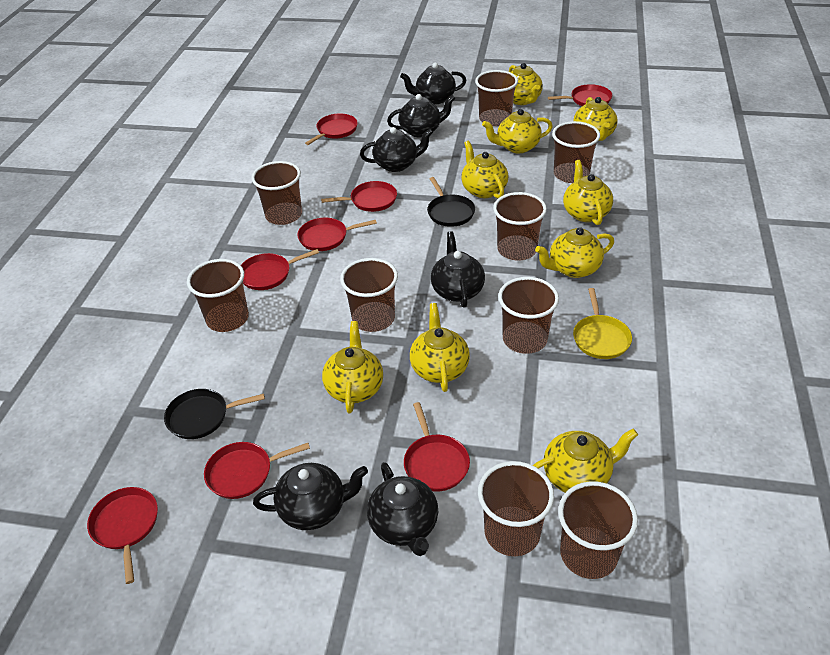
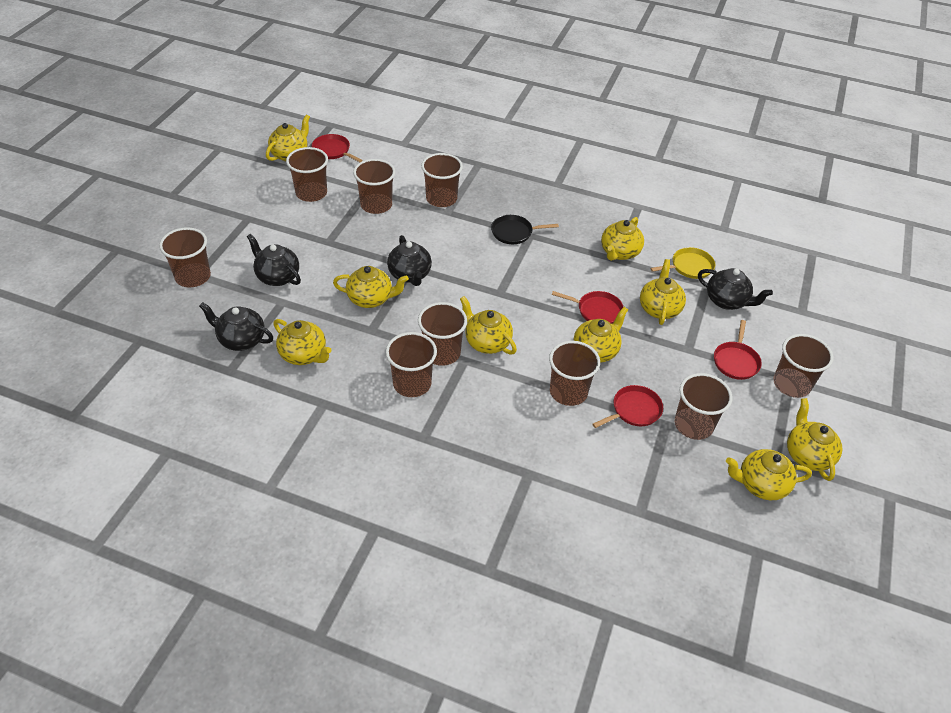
black pan: [164,389,265,439] [427,177,475,227] = 2 -> [491,215,559,244] = 1
black teapot: [253,463,368,530] [360,127,433,172] [367,462,438,556] [387,94,455,137] [400,63,466,104] [431,231,485,308] = 6 -> [199,302,273,351] [247,234,301,286] [387,235,432,286] [698,268,773,310] = 4
red pan: [87,487,158,584] [204,442,310,499] [241,249,319,290] [297,218,377,251] [305,113,358,145] [321,181,397,212] [404,402,470,492] [548,84,612,106] = 8 -> [312,134,362,162] [552,291,623,324] [592,385,663,428] [714,320,762,380] = 4

